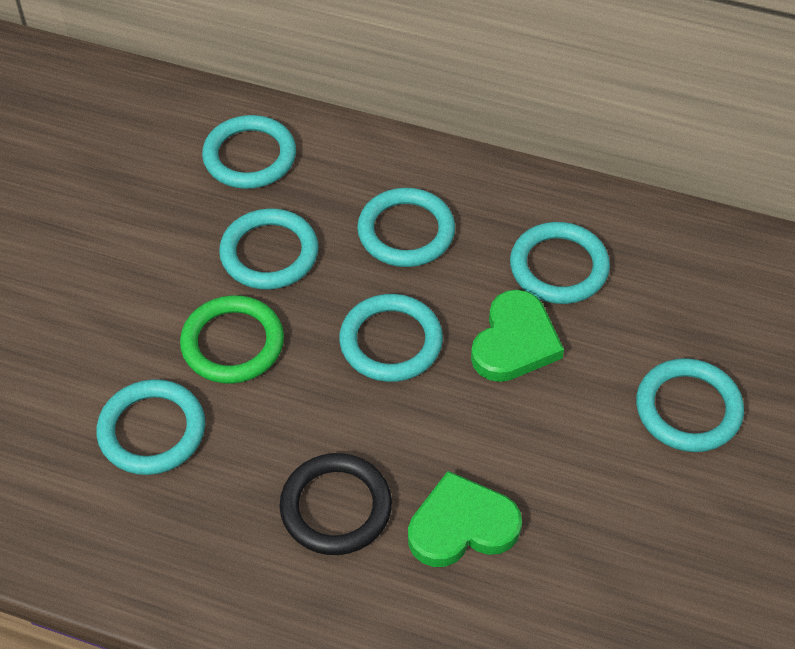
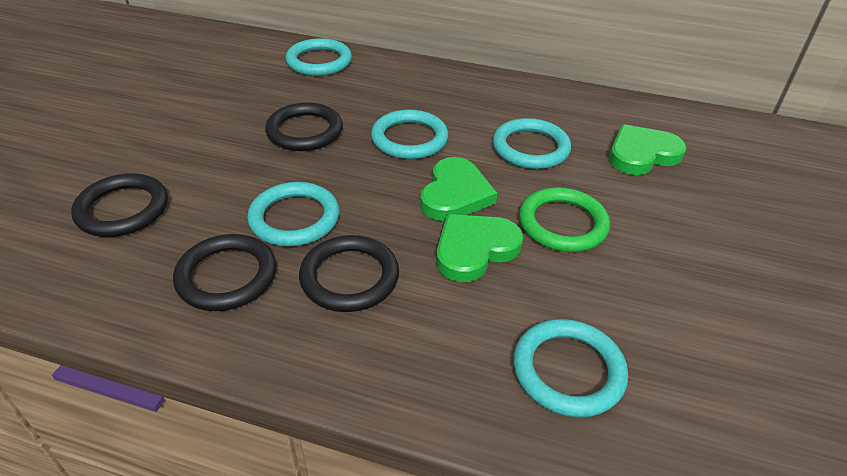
black ring: [279,453,392,555] = 1 -> [71,173,168,237] [173,234,277,311] [265,102,343,151] [299,235,399,312] = 4
green heart: [408,471,522,567] [471,290,564,382] = 2 -> [420,157,497,221] [436,214,523,282] [609,124,686,175] = 3
turquoise ring: [96,379,205,475] [202,115,296,189] [219,209,319,289] [339,294,443,382] [357,188,455,267] [510,222,610,304] [636,358,744,452] = 7 -> [247,182,340,247] [286,38,352,76] [371,109,449,159] [493,118,571,169] [513,319,628,417] = 5

